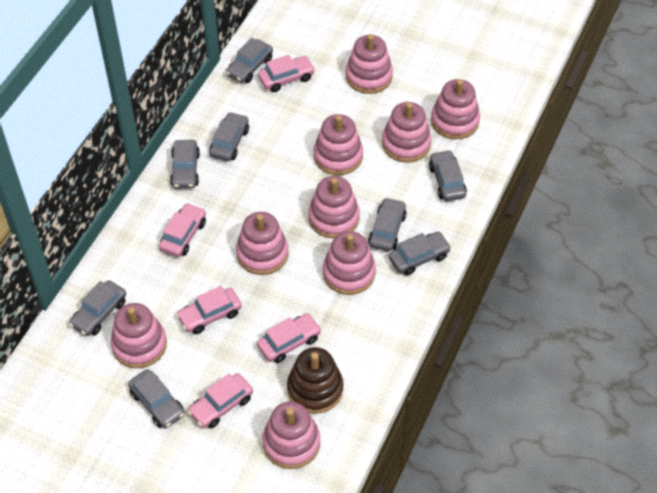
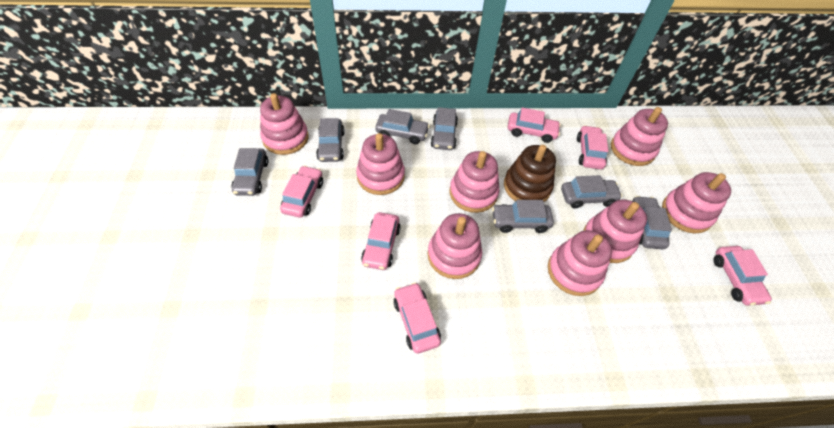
grey car: [69,280,126,336] [128,370,185,429] [170,140,200,189] [209,112,249,161] [226,38,273,83] [368,197,407,252] [389,232,451,275] [429,150,467,201] = 8 -> [231,148,268,196] [316,118,345,162] [375,109,430,144] [431,107,458,150] [492,200,554,233] [561,175,623,208] [632,196,672,249] = 7
pink car: [159,203,206,257] [176,286,242,334] [188,373,253,429] [257,313,321,363] [258,55,315,92] = 5 -> [280,165,323,218] [361,212,401,270] [393,282,441,354] [508,107,561,143] [577,125,608,169] [713,246,772,306] = 6
pink stacking toy: [111,303,167,368] [236,212,289,275] [262,401,320,469] [308,176,360,239] [314,114,363,175] [323,231,376,295] [346,34,393,94] [382,102,431,163] [431,79,480,139] = 9 -> [260,93,309,155] [356,133,405,195] [428,213,482,279] [450,151,499,213] [548,230,612,296] [583,200,647,263] [611,107,668,166] [662,172,731,233] = 8

